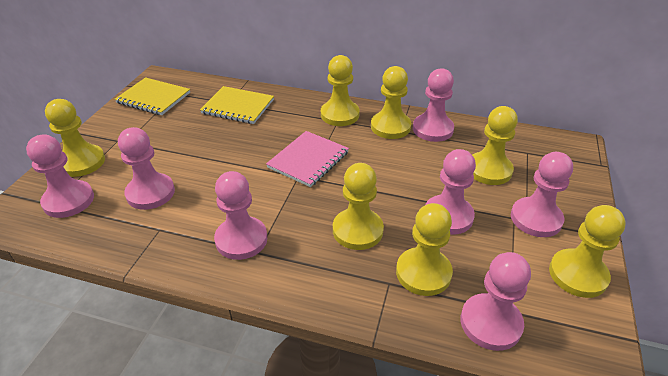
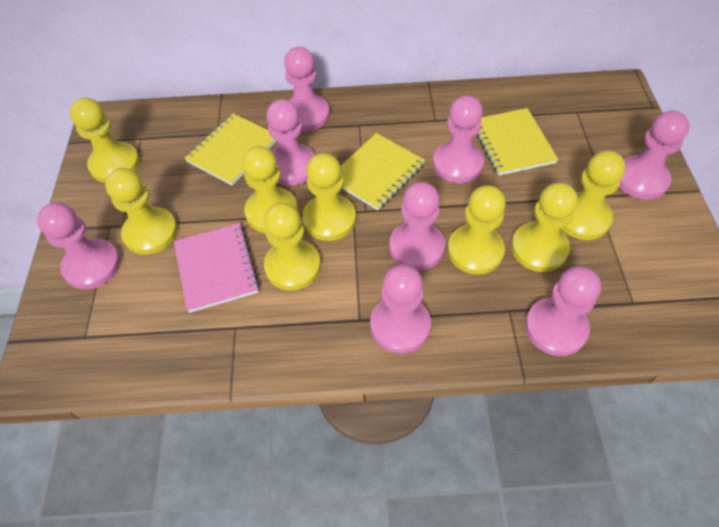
pink pawn: [26,134,94,218] [118,127,175,210] [214,171,267,260] [413,68,454,142] [425,149,476,235] [460,252,531,351] [511,152,573,237] = 7 -> [37,203,120,290] [266,99,315,186] [284,47,330,132] [370,264,431,353] [389,182,445,271] [433,95,484,183] [525,266,601,356] [619,110,690,200] = 8
yellow notebook: [115,77,190,115] [200,86,274,124] = 2 -> [184,113,277,185] [341,133,425,211] [477,108,558,176] = 3
yellow pawn: [45,99,105,177] [321,55,360,126] [333,163,384,250] [371,66,411,139] [396,203,453,296] [472,106,518,185] [549,205,626,298] = 7 -> [70,98,140,183] [105,168,178,255] [242,146,298,233] [264,202,321,291] [302,153,356,241] [448,185,506,274] [511,182,578,272] [561,150,625,240] = 8

